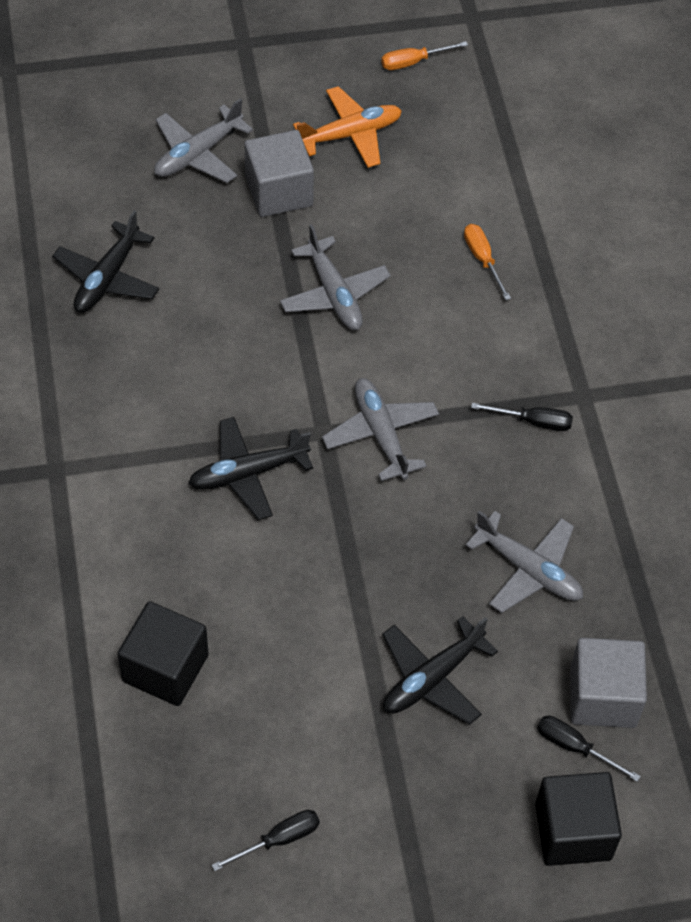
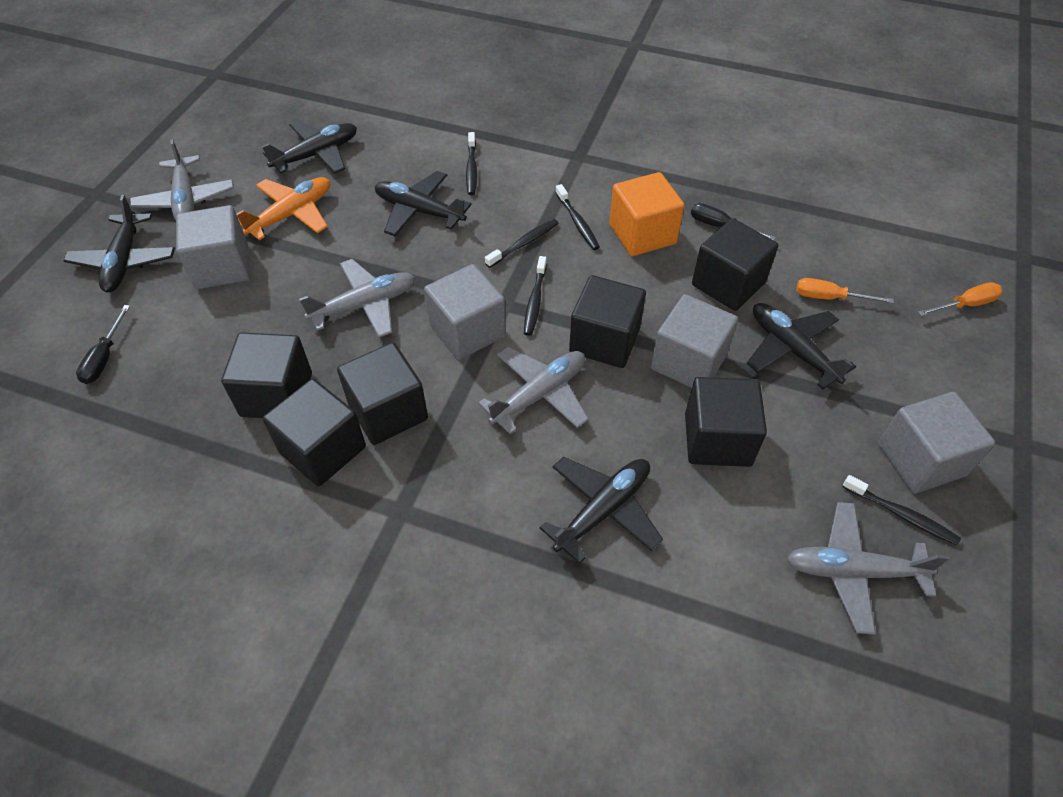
black cube: [117,601,209,706] [535,772,622,866] = 2 -> [221,332,312,418] [263,379,366,486] [337,342,428,445] [569,275,646,368] [685,377,767,467] [692,218,778,311] = 6
black plane: [52,210,159,313] [188,417,313,520] [382,616,498,725] = 3 -> [63,195,175,293] [262,120,357,174] [375,171,472,236] [540,457,663,564] [747,303,856,390] = 5
black screwdriver: [212,810,320,871] [471,403,573,431] [537,716,641,782] = 3 -> [76,305,130,384] [691,203,776,240] = 2
black toothbrush: none = 0 -> [466,132,477,195] [485,219,559,268] [524,256,547,336] [555,184,600,250] [843,475,961,545] = 5
grey cube: [244,130,314,217] [570,638,647,728] = 2 -> [176,205,250,289] [424,264,506,360] [651,294,738,388] [878,392,995,494] = 4
orange cube: none = 0 -> [609,172,684,256] = 1

